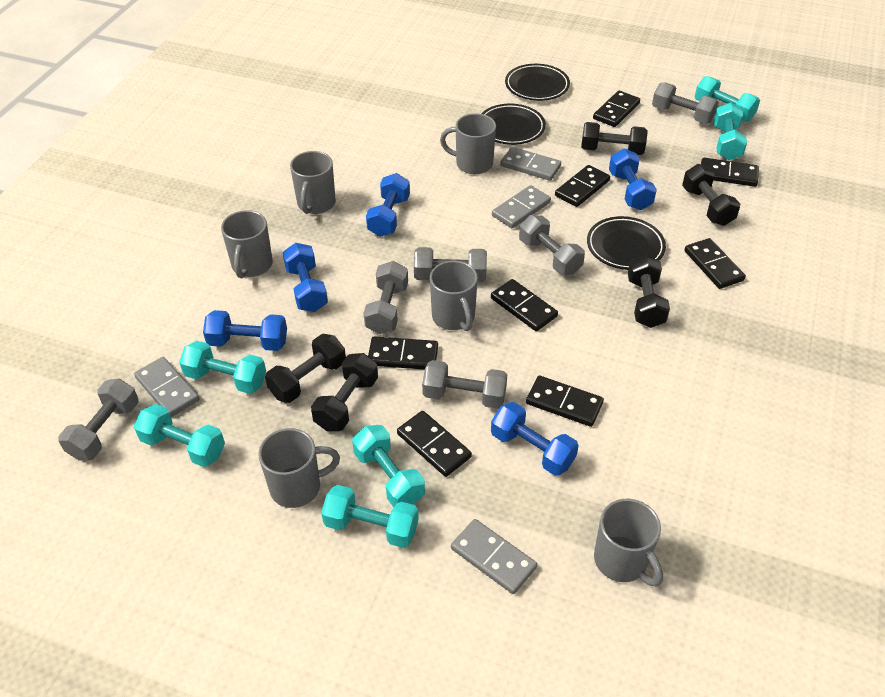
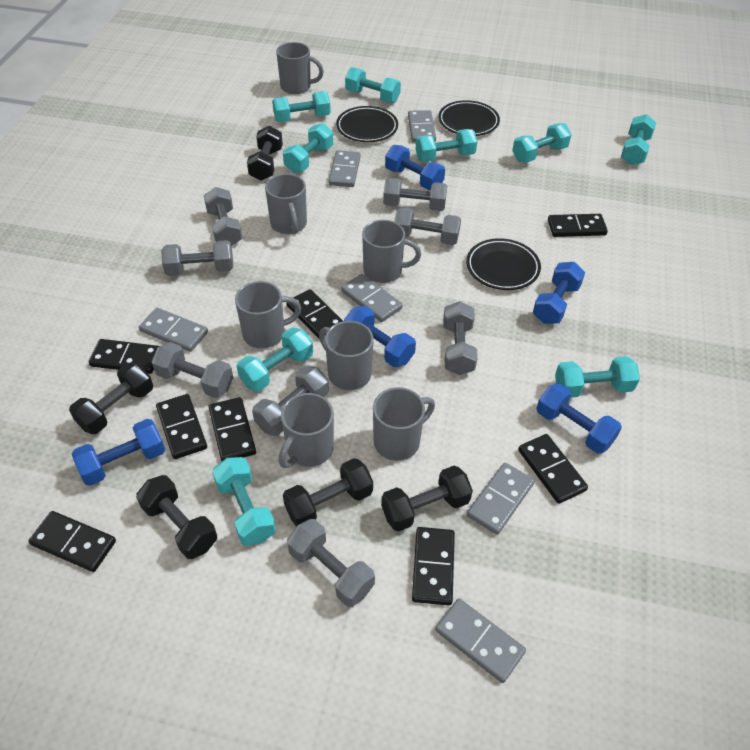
grey domino: [134,357,199,417] [451,519,537,594] [492,185,551,228] [500,147,561,181] = 4 -> [139,308,208,352] [328,150,361,187] [341,274,403,322] [408,110,436,143] [435,599,526,683] [467,463,535,535] = 6
grey dumbbell: [58,378,138,461] [364,261,408,334] [414,247,487,282] [422,360,507,409] [519,215,585,275] [652,82,719,124] = 6 -> [151,342,233,398] [161,240,233,276] [204,187,242,246] [252,365,329,436] [287,519,375,607] [383,178,447,211] [394,207,461,245] [443,301,478,375] = 8
grey mug: [221,210,273,278] [258,428,340,508] [290,151,336,214] [430,261,478,331] [440,113,496,174] [594,499,663,587] = 6 -> [235,281,301,349] [265,174,307,234] [276,42,324,94] [279,393,334,468] [319,321,374,390] [362,220,421,283] [373,387,435,461] = 7
turquoise dumbbell: [134,404,225,467] [179,341,266,394] [321,485,419,548] [352,425,425,507] [695,76,760,121] [714,103,747,160] = 6 -> [212,457,276,546] [237,327,313,391] [272,91,331,122] [283,123,333,173] [345,67,401,103] [416,129,477,162] [512,123,572,162] [555,356,640,398] [621,114,656,165] = 9

